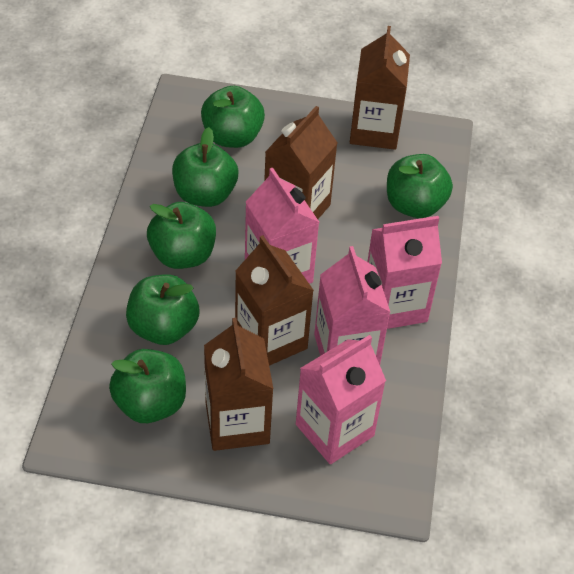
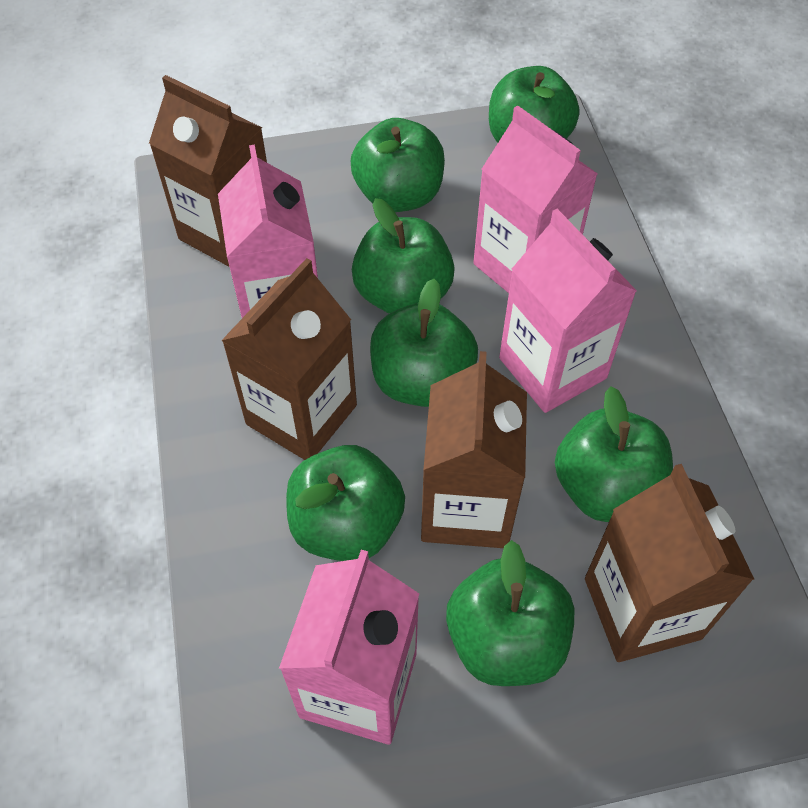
green apple: [109,349,186,423] [126,274,199,345] [147,202,216,269] [172,127,238,207] [201,86,265,148] [387,154,453,218] = 6 -> [286,445,405,561] [351,118,445,212] [352,198,455,313] [370,279,478,407] [446,540,574,686] [489,66,580,143] [555,387,673,522] = 7

